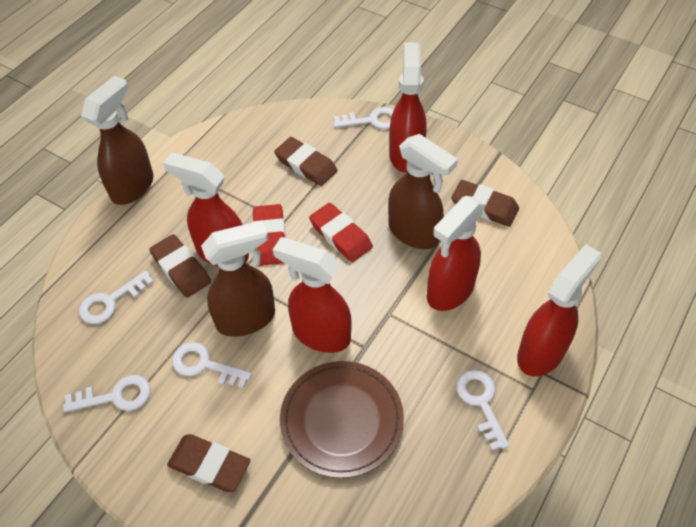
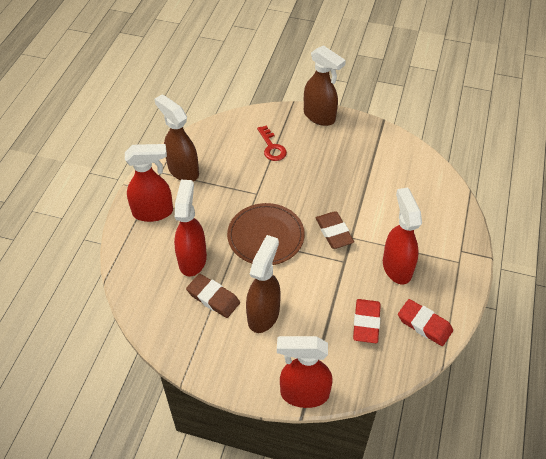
brown eraser: [149,234,211,298] [167,434,250,492] [274,137,337,186] [451,180,519,227] = 4 -> [186,274,240,318] [316,211,354,249] = 2
red key: none = 0 -> [257,125,287,161] = 1
red spray bottle: [163,153,249,267] [273,237,352,353] [389,42,427,173] [427,196,486,311] [517,244,601,376] = 5 -> [125,144,173,222] [174,180,207,277] [277,336,333,408] [383,188,422,285] = 4
white key: [63,375,151,412] [79,271,154,324] [172,342,252,388] [333,107,394,129] [456,370,510,451] = 5 -> none = 0

